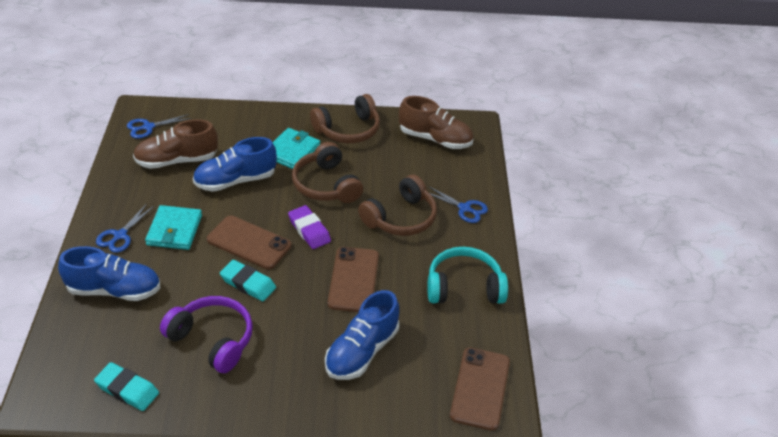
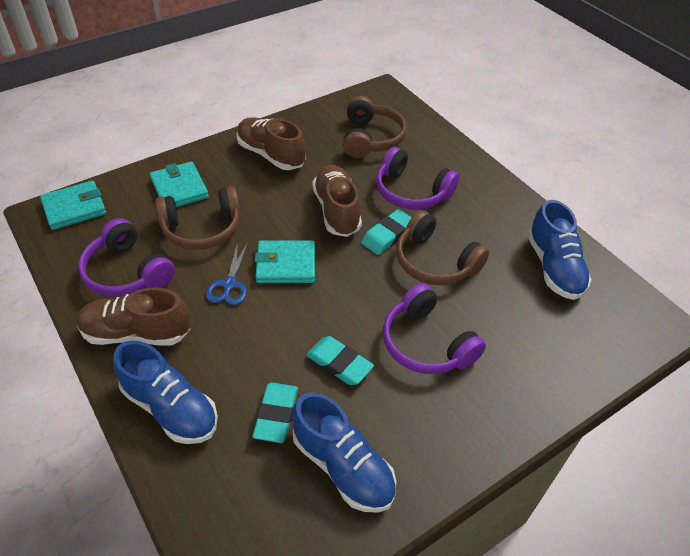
blue scissors: [96,204,154,253] [127,114,192,138] [428,186,488,223] = 3 -> [206,242,248,305] = 1
brown phone: [207,216,291,269] [328,247,379,312] [450,347,510,431] = 3 -> none = 0
brown shoe: [133,119,218,169] [399,96,473,149] = 2 -> [76,288,191,346] [236,117,306,170] [312,165,362,237] = 3
purple eraser: [288,205,331,249] = 1 -> none = 0
purple headphones: [160,296,253,373] = 1 -> [78,218,175,297] [376,147,459,210] [383,284,486,374] = 3
turquoise eraser: [94,362,159,411] [220,260,276,301] = 2 -> [253,383,298,443] [306,336,374,385] [361,209,412,255] = 3
turquoise headphones: [427,247,508,304] = 1 -> none = 0
turquoise wallet: [145,205,202,250] [273,128,320,169] = 2 -> [40,180,106,230] [150,161,209,207] [255,240,315,283] = 3

